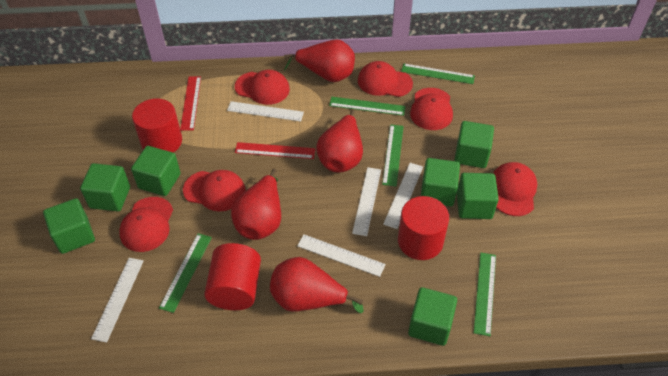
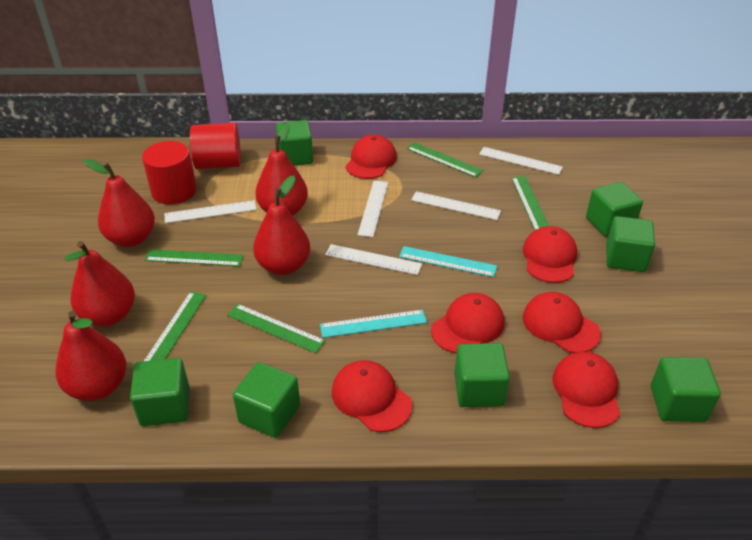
red cylinder: [132,98,182,153] [204,243,261,310] [398,196,449,260] = 3 -> [142,141,197,204] [190,123,241,170] = 2
red pear: [231,169,281,240] [270,257,363,313] [284,39,355,82] [316,110,363,173] = 4 -> [56,311,126,401] [64,241,135,327] [84,159,155,247] [253,175,310,275] [255,123,308,215] = 5
red ruler: [180,76,201,131] [235,142,316,159] = 2 -> none = 0
turquoise ruler: none = 0 -> [320,309,427,338] [399,246,497,277] = 2

